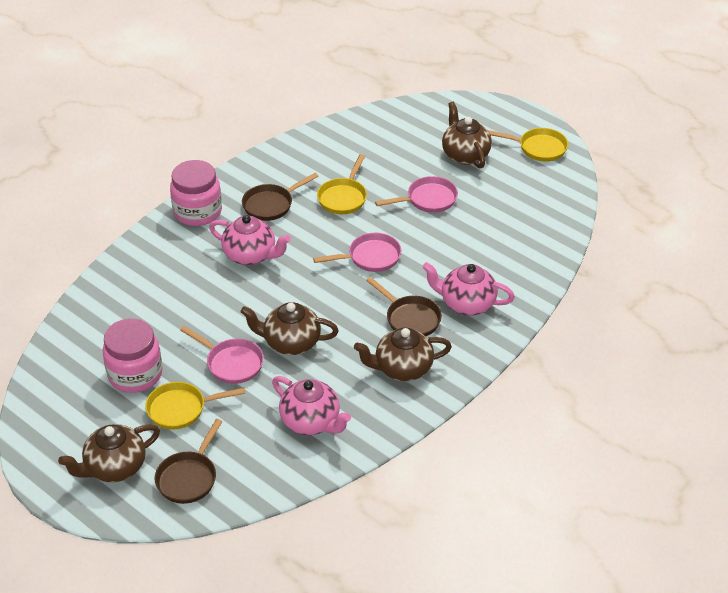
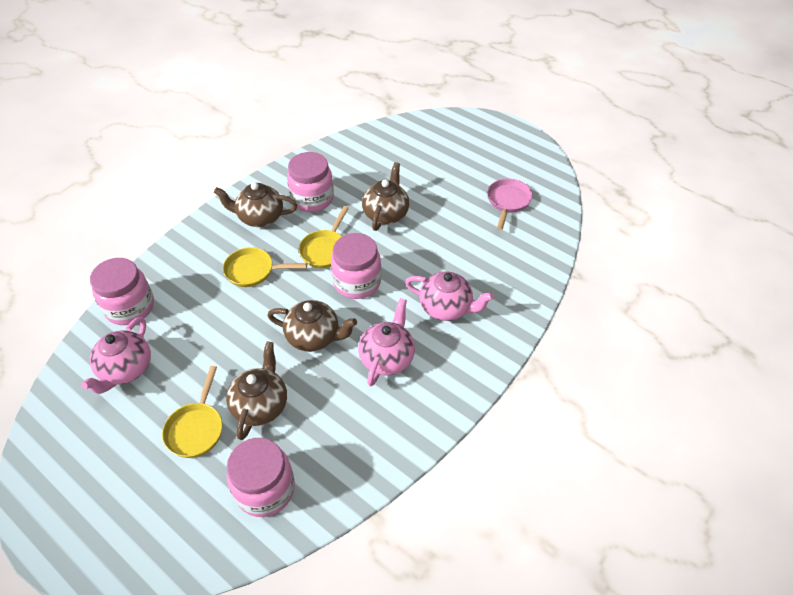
brown pan: [155,419,223,504] [242,173,319,221] [366,277,442,336] = 3 -> none = 0
pink jar: [103,318,163,393] [170,160,222,226] = 2 -> [90,258,154,325] [227,438,295,517] [287,152,334,212] [331,233,382,299] = 4
pink pan: [180,326,264,384] [313,233,401,272] [375,176,458,213] = 3 -> [488,179,533,230] = 1

